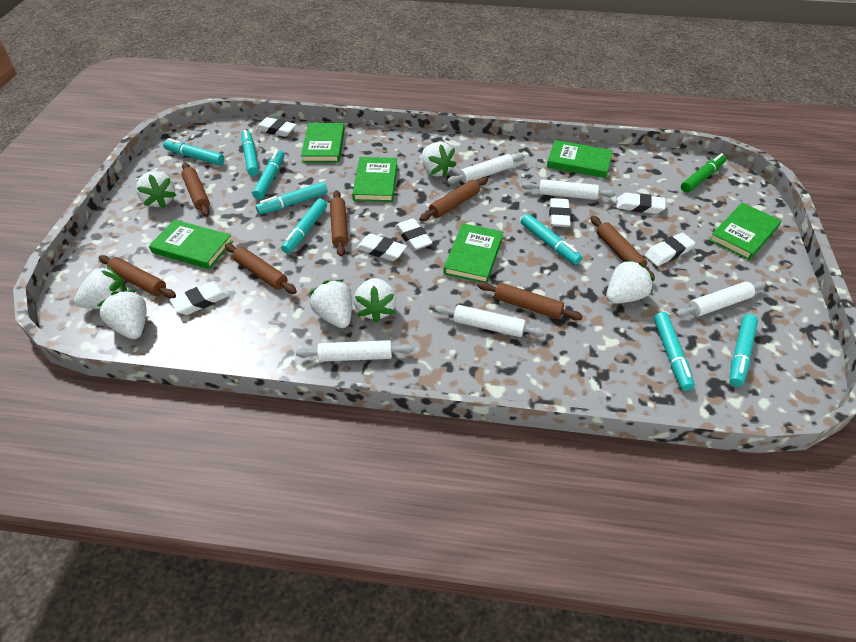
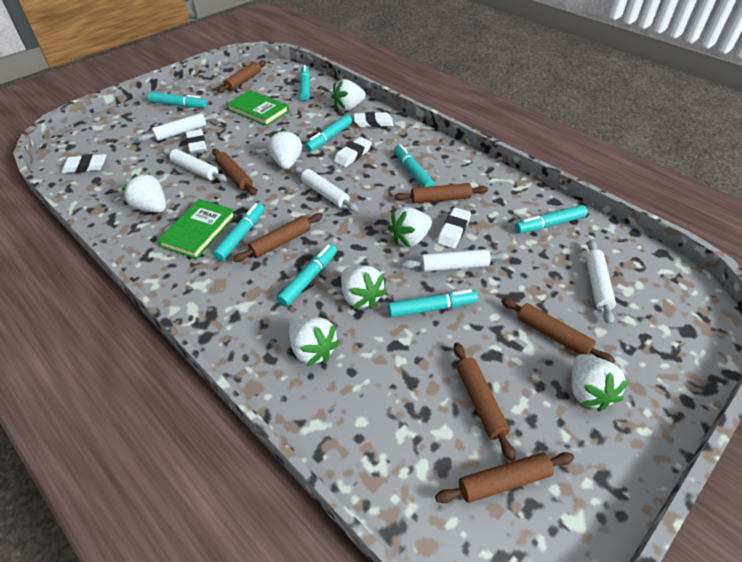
green book: [149,219,233,269] [301,123,345,163] [352,157,397,202] [444,223,503,282] [547,140,613,178] [709,203,781,260] = 6 -> [157,199,236,259] [227,90,289,126] = 2
green marker: [681,153,726,193] = 1 -> none = 0
white eraser: [170,281,229,315] [256,117,297,137] [356,234,407,261] [396,218,433,250] [549,198,571,227] [616,193,666,214] [645,233,696,266] = 7 -> [61,154,106,173] [186,129,207,154] [334,137,372,167] [354,112,393,127] [437,208,471,249] = 5

